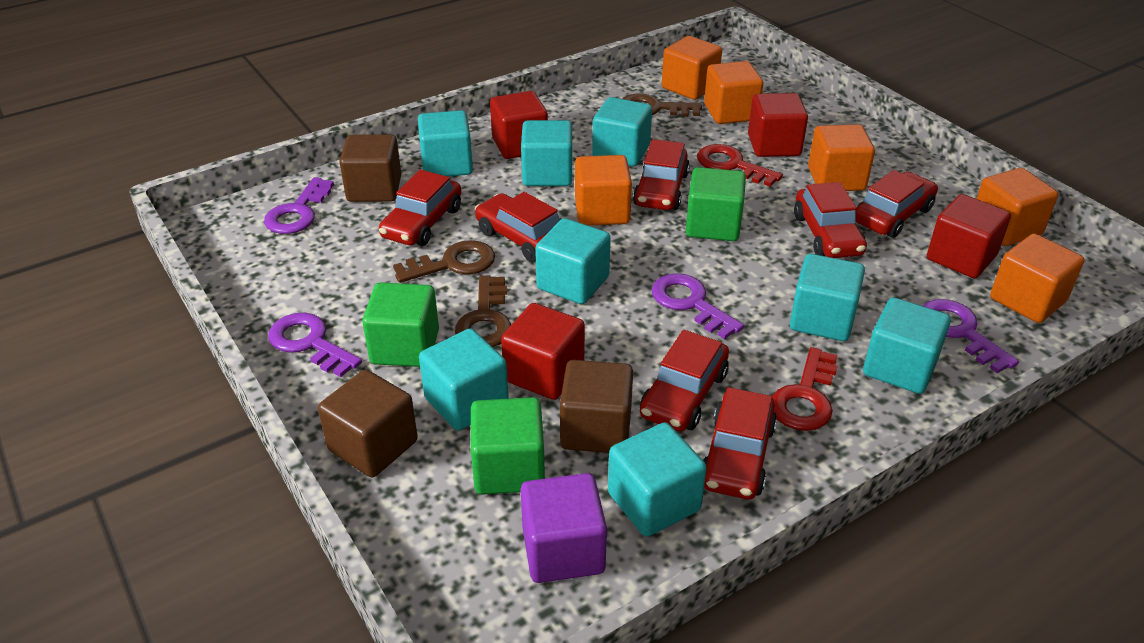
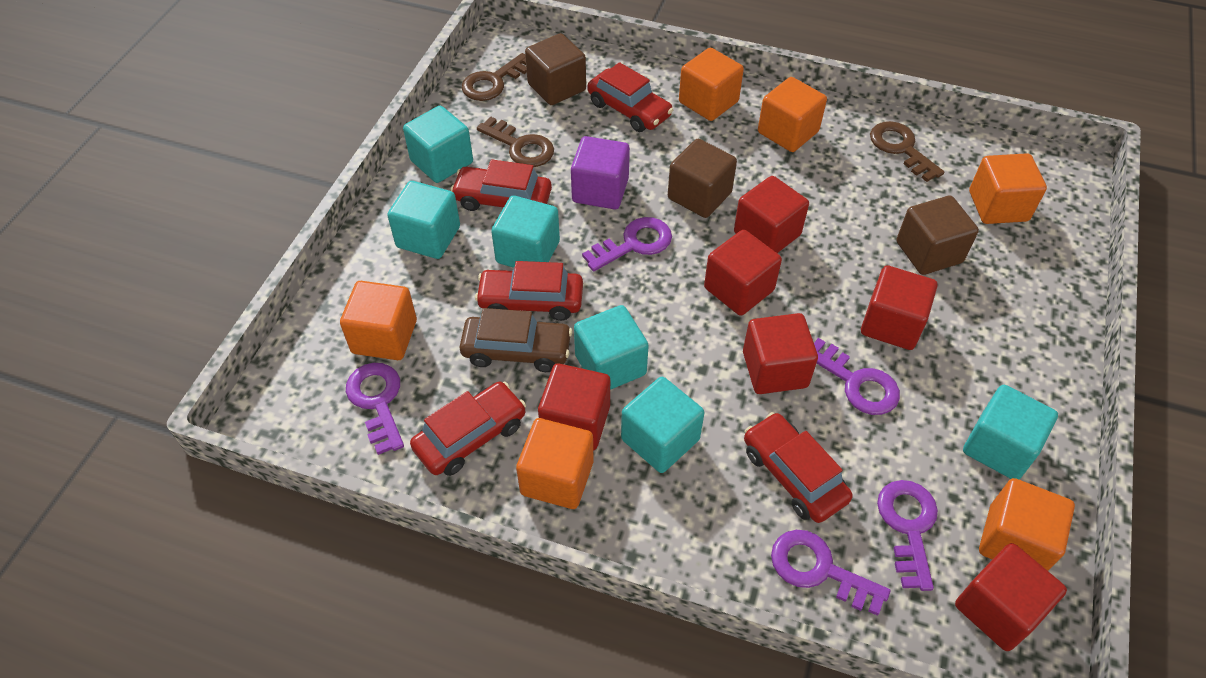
brown car: none = 0 -> [460,308,573,372] = 1
green cube: [362,282,439,367] [471,397,545,495] [686,167,746,241] = 3 -> none = 0
purple key: [264,177,334,234] [268,313,362,377] [652,273,744,339] [923,299,1019,373] = 4 -> [346,363,404,455] [582,217,672,271] [771,530,890,616] [814,338,900,415] [877,480,938,591] = 5
red car: [379,170,461,246] [475,192,560,262] [633,139,690,210] [640,330,729,432] [703,387,777,499] [794,182,867,258] [856,170,938,238] = 7 -> [410,382,526,476] [450,159,552,211] [475,261,583,321] [587,62,673,132] [744,412,853,523] = 5
red cube: [490,91,548,159] [501,303,585,400] [748,93,808,157] [927,194,1011,278] = 4 -> [538,363,610,450] [704,230,782,316] [734,176,809,253] [743,313,818,394] [861,265,938,350] [955,543,1067,651] = 6
red key: [697,144,783,187] [772,347,838,431] = 2 -> none = 0
turquoise cube: [418,110,473,177] [419,328,509,431] [521,120,572,186] [535,218,611,304] [592,97,652,166] [608,422,707,537] [790,254,865,341] [863,297,951,394] = 8 -> [387,181,460,259] [403,106,473,183] [491,196,560,268] [574,305,649,390] [621,377,704,473] [963,385,1058,479] = 6

